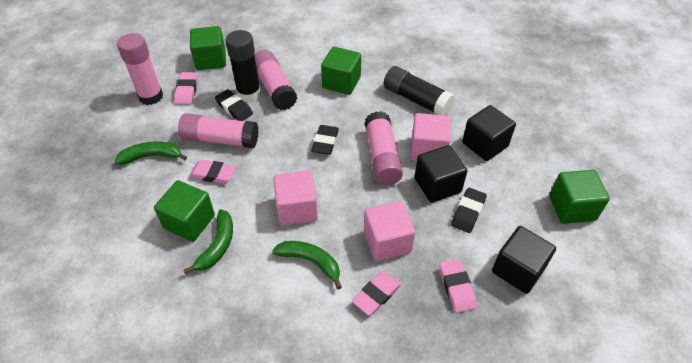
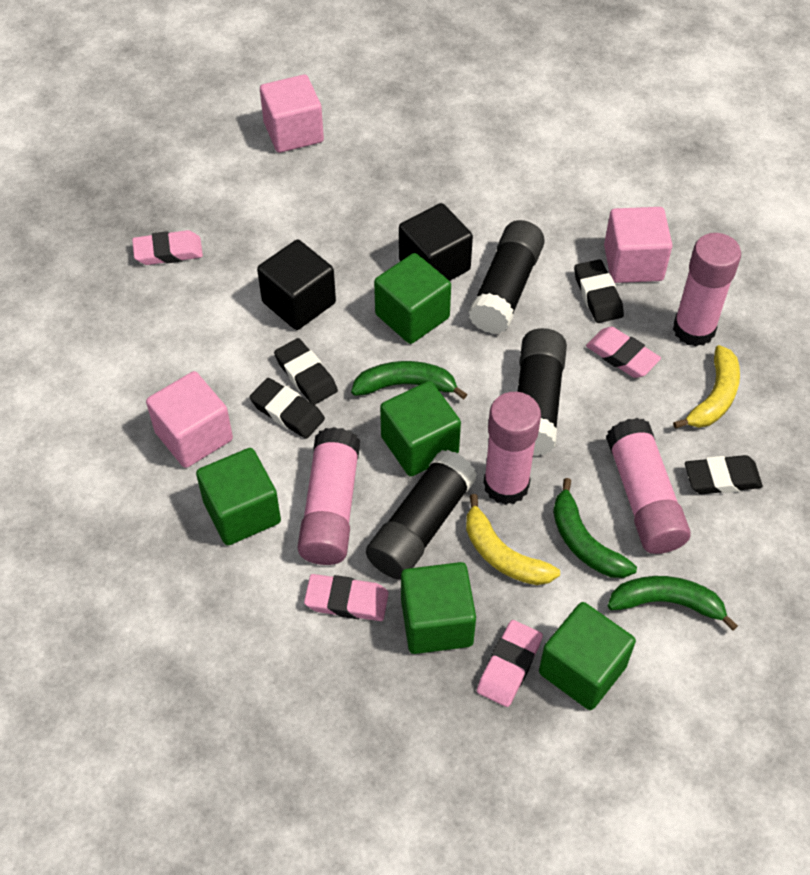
black cube: [415,145,467,203] [462,105,516,161] [492,226,556,294] = 3 -> [257,240,336,330] [399,203,473,281] = 2
black eraser: [215,89,253,121] [311,125,339,155] [451,188,487,233] = 3 -> [249,378,325,439] [274,338,338,405] [574,259,624,323] [685,455,763,494] = 4
black glue stick: [226,30,261,102] [383,66,455,115] = 2 -> [366,450,477,579] [469,220,545,334] [517,328,567,456] = 3
green cube: [154,180,215,242] [190,26,226,70] [321,47,361,95] [549,170,610,224] = 4 -> [196,448,281,545] [374,253,451,344] [380,381,461,476] [401,562,476,654] [539,602,636,710] = 5
yellow banana: none = 0 -> [466,494,560,585] [673,345,740,429] = 2

